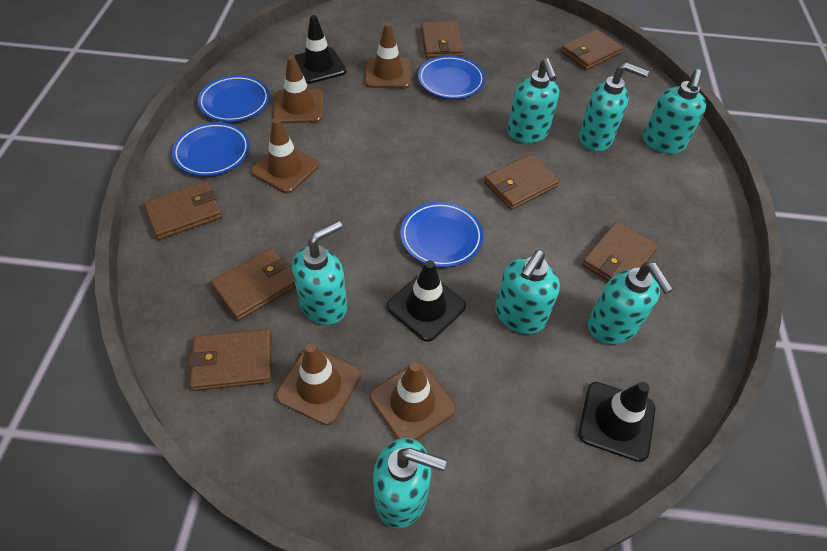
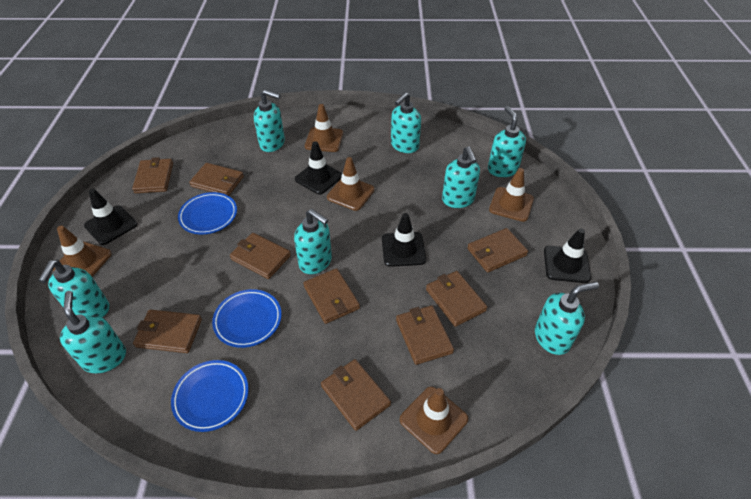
black traffic cone: [294,15,347,84] [387,260,466,342] [578,382,655,462] = 3 -> [84,189,137,245] [295,141,342,194] [382,213,426,267] [544,228,591,283] = 4
blue plate: [172,122,250,176] [198,75,270,122] [400,202,483,267] [418,56,485,99] = 4 -> [171,360,249,432] [178,192,237,234] [212,289,282,348] = 3
brown wallet: [143,181,222,240] [188,329,272,391] [211,248,296,321] [421,21,463,58] [484,154,560,210] [560,29,623,70] [582,221,658,281] = 7 -> [132,157,173,193] [133,310,202,353] [189,163,244,196] [230,233,291,279] [303,268,360,324] [321,359,391,431] [396,305,454,365] [426,271,487,327] [467,228,528,273] = 9
turquoise soap dispenser: [292,221,347,325] [373,438,446,528] [495,250,560,334] [507,58,559,143] [579,63,649,151] [588,262,674,344] [643,69,706,154] = 7 -> [39,260,109,318] [60,291,126,374] [254,89,285,152] [294,209,332,274] [391,92,421,153] [442,146,480,208] [488,106,526,177] [535,282,599,355] = 8

